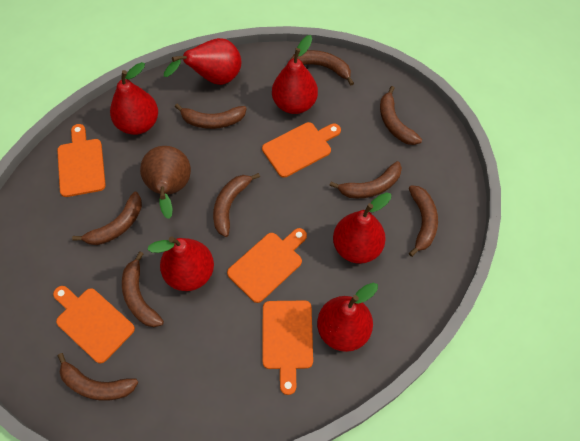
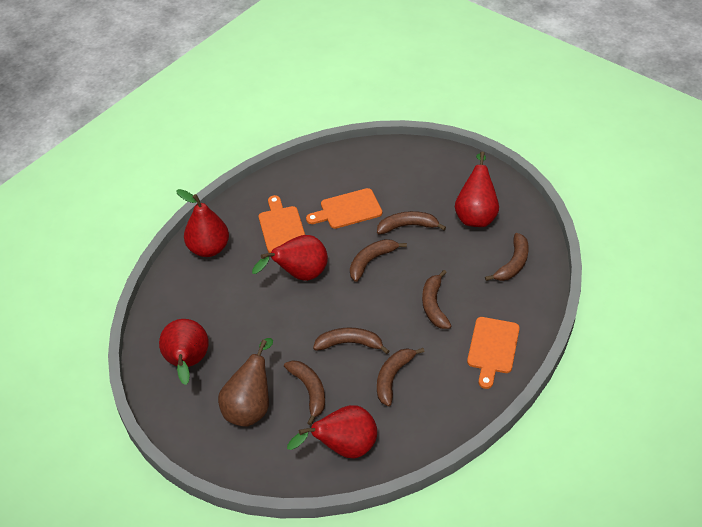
brown banana: [57,353,138,401] [72,192,142,245] [122,251,164,327] [175,104,247,129] [213,173,260,237] [290,50,354,85] [329,161,402,198] [380,86,422,145] [409,185,438,257] = 9 -> [284,360,325,425] [313,328,389,354] [350,239,407,282] [377,211,446,234] [377,348,424,406] [422,270,452,329] [485,233,529,281] = 7
orange cutting board: [53,286,135,363] [57,124,106,197] [227,228,307,303] [262,122,341,178] [262,300,313,395] = 5 -> [259,195,305,253] [306,188,382,229] [467,317,520,389] = 3
red pear: [110,62,158,135] [148,237,214,291] [164,38,241,85] [272,35,318,114] [317,283,378,352] [333,192,391,264] = 6 -> [159,319,209,385] [176,189,229,257] [252,235,328,281] [287,405,377,458] [455,152,499,227] = 5

